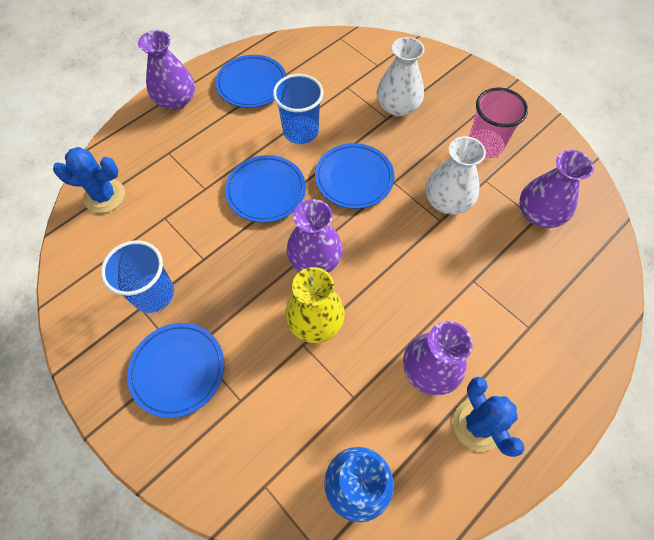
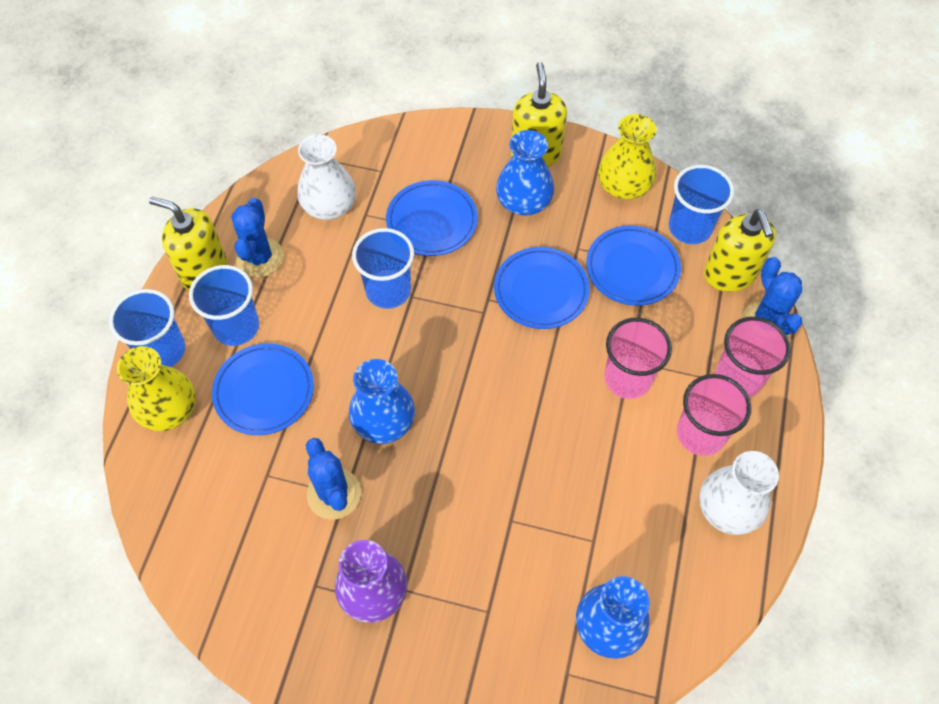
blue cactus: [53,147,125,213] [453,377,525,457] = 2 -> [231,198,284,277] [306,438,361,520] [742,257,803,337] = 3
blue cup: [101,240,174,313] [273,74,323,144] = 2 -> [109,289,185,367] [189,265,259,346] [352,228,414,309] [669,165,734,244] = 4
blue vase: [324,447,394,522] = 1 -> [349,359,415,444] [496,130,554,216] [576,576,650,659] = 3
pink cup: [469,88,528,158] = 1 -> [604,318,672,399] [677,374,751,456] [715,317,791,397] = 3
purple vase: [138,30,195,110] [286,199,343,273] [403,321,473,395] [519,150,594,228] = 4 -> [335,540,407,623] = 1
yellow soap dispenser: none = 0 -> [149,197,227,290] [511,62,567,167] [704,209,776,292] = 3
yellow vase: [285,267,345,343] = 1 -> [117,346,196,431] [598,114,656,200] = 2

